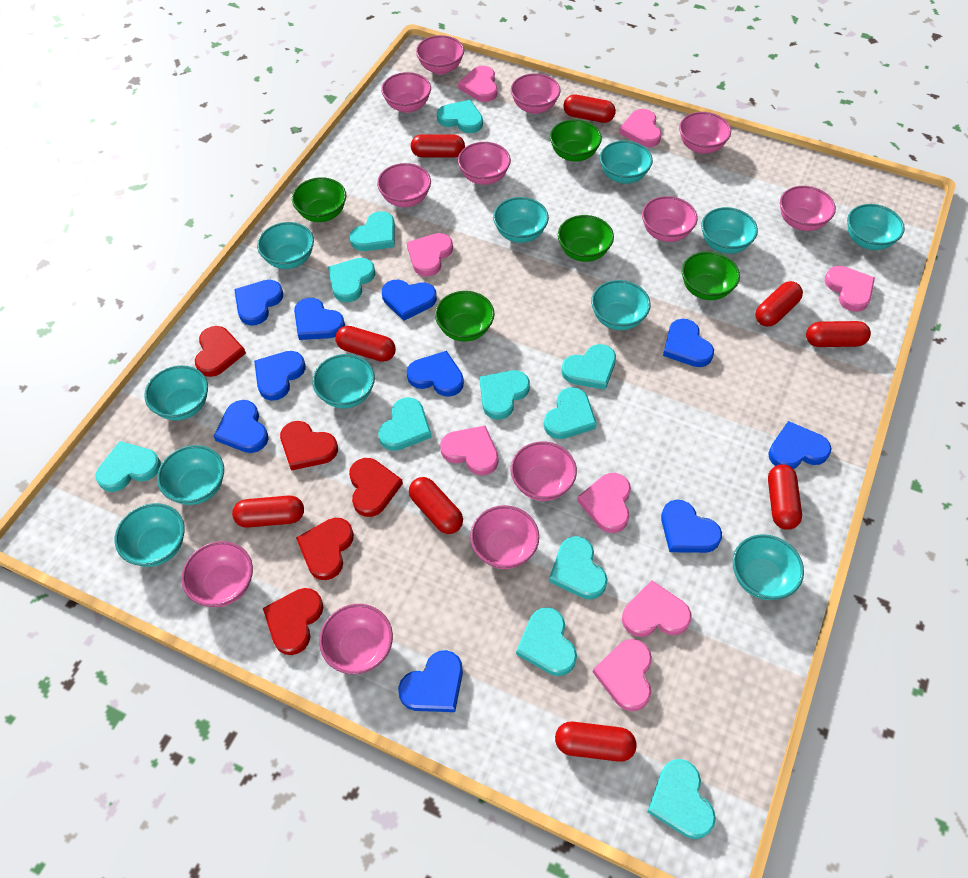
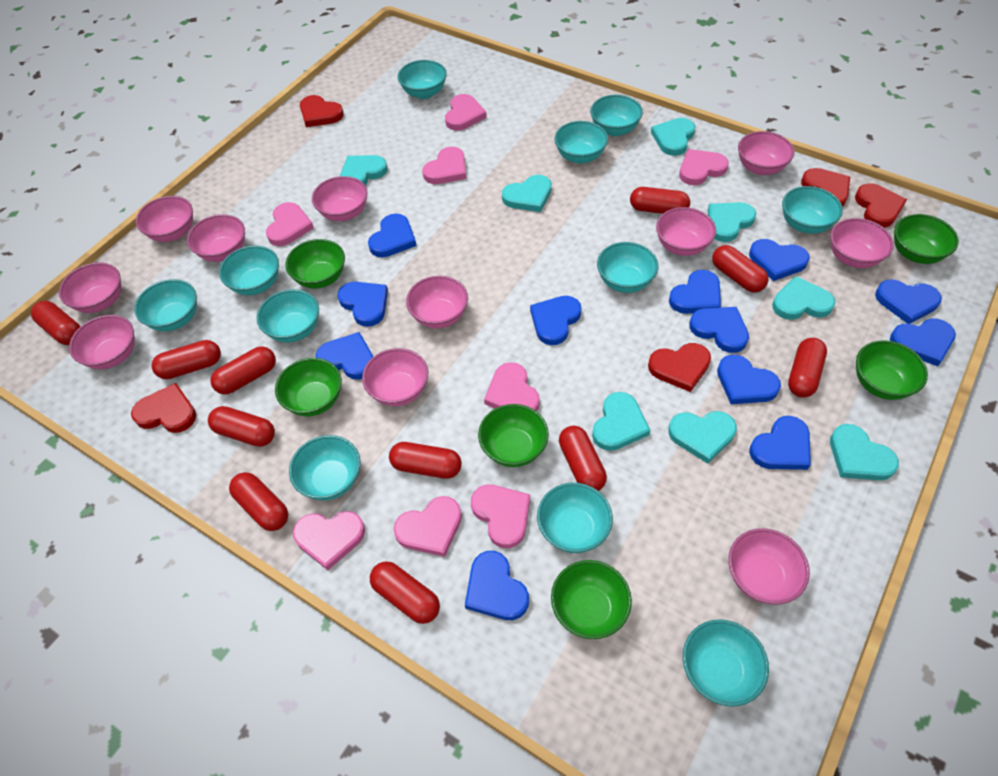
blue heart: [214,400,268,453] [234,280,283,326] [254,351,305,401] [294,298,345,340] [382,280,437,321] [398,650,463,712] [407,351,464,397] [661,500,722,553] [663,319,714,367] [768,421,831,469] = 10 -> [316,332,373,380] [337,282,388,327] [368,213,416,258] [465,551,529,620] [530,296,582,345] [669,270,721,314] [689,307,749,353] [717,355,781,404] [749,239,810,281] [749,416,811,470] [875,280,942,324] [890,319,956,366] = 12
green bowl: [292,177,346,222] [435,291,495,342] [550,119,602,162] [558,215,614,262] [682,251,740,300] = 5 -> [275,358,342,416] [285,239,345,289] [478,404,549,467] [551,560,632,639] [856,340,928,400] [894,214,959,264] = 6
pink bowl: [181,541,253,607] [319,604,393,674] [377,163,431,207] [381,72,431,113] [416,35,464,75] [458,142,511,185] [470,505,539,569] [511,73,561,114] [511,441,577,501] [642,196,698,242] [679,112,731,154] [780,186,836,231] = 12 -> [59,263,121,313] [69,315,135,369] [136,196,193,242] [187,214,245,262] [312,176,368,221] [362,348,428,406] [406,276,468,328] [656,207,716,256] [728,528,810,605] [738,131,794,175] [830,218,894,268] = 11
red capsule: [232,495,304,528] [335,326,396,362] [409,477,463,534] [411,134,465,158] [555,722,636,762] [563,94,616,123] [755,281,803,327] [768,464,802,530] [806,321,871,347] = 9 -> [31,301,80,345] [152,340,221,379] [208,406,275,447] [210,346,276,394] [229,472,288,531] [370,561,440,624] [389,442,462,479] [559,426,607,491] [630,187,690,214] [712,245,769,293] [788,338,827,398] = 11
turquoise heart: [96,441,161,492] [328,258,375,302] [350,211,395,251] [378,397,432,451] [437,100,483,133] [480,370,530,420] [516,607,577,676] [544,387,597,439] [549,536,607,599] [562,344,616,390] [647,759,716,839] = 11 -> [340,155,387,186] [502,175,552,212] [592,392,651,451] [651,118,695,156] [668,411,737,464] [708,202,756,242] [772,276,835,320] [830,424,899,480] = 8

